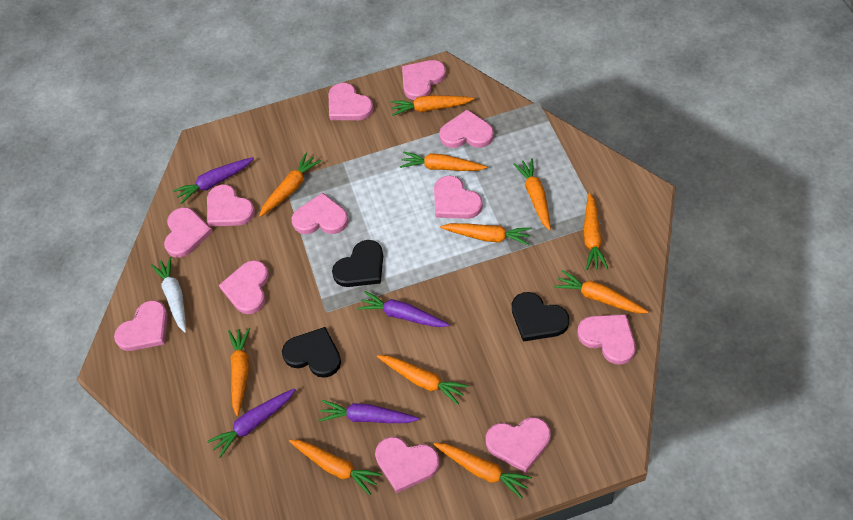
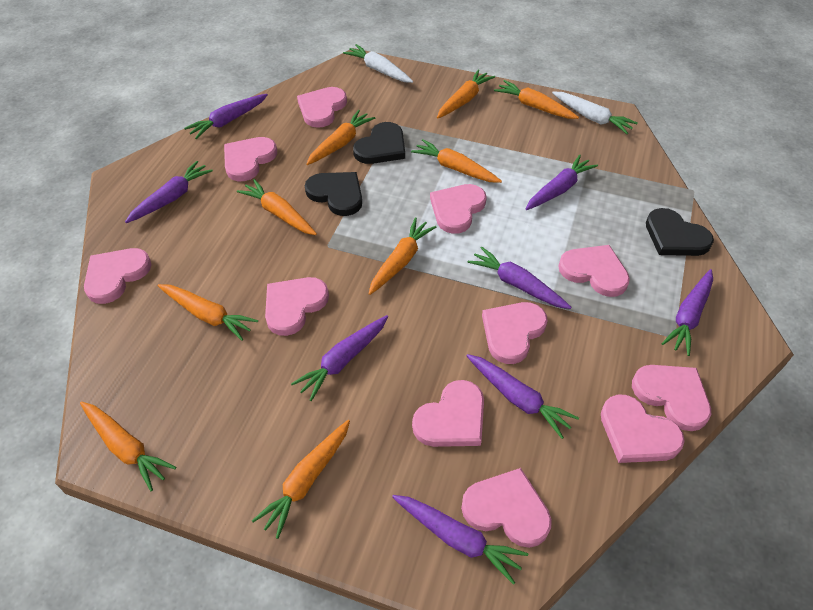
orange carrot: [228,328,250,416] [259,153,321,217] [289,440,382,495] [377,355,469,405] [391,95,474,116] [400,151,487,171] [433,443,532,499] [440,223,532,246] [513,158,551,231] [554,270,648,313] [583,193,608,270] = 11 -> [80,401,176,491] [158,284,258,341] [237,179,317,235] [252,420,350,539] [306,110,375,165] [369,218,437,295] [411,139,502,183] [437,69,495,118] [494,80,579,119] = 9
pink heart: [114,300,168,351] [164,207,213,258] [207,184,255,226] [219,260,269,314] [292,193,349,234] [329,83,374,120] [375,437,440,493] [402,60,446,100] [434,176,483,219] [439,110,494,148] [486,417,551,473] [577,314,636,365] = 12 -> [84,248,152,304] [224,137,277,181] [265,277,329,336] [297,87,347,128] [412,380,484,447] [430,184,487,234] [461,468,552,548] [482,302,548,364] [558,245,630,297] [601,394,685,463] [632,365,711,431] = 11
purple carrot: [173,157,254,204] [207,388,296,458] [318,400,419,423] [357,291,449,327] = 4 -> [125,161,213,223] [184,94,268,139] [291,315,388,401] [392,495,528,585] [467,354,579,439] [468,246,571,309] [526,155,598,210] [662,269,713,356] = 8
white carrot: [151,257,186,333] = 1 -> [343,44,413,83] [552,91,638,134] = 2

